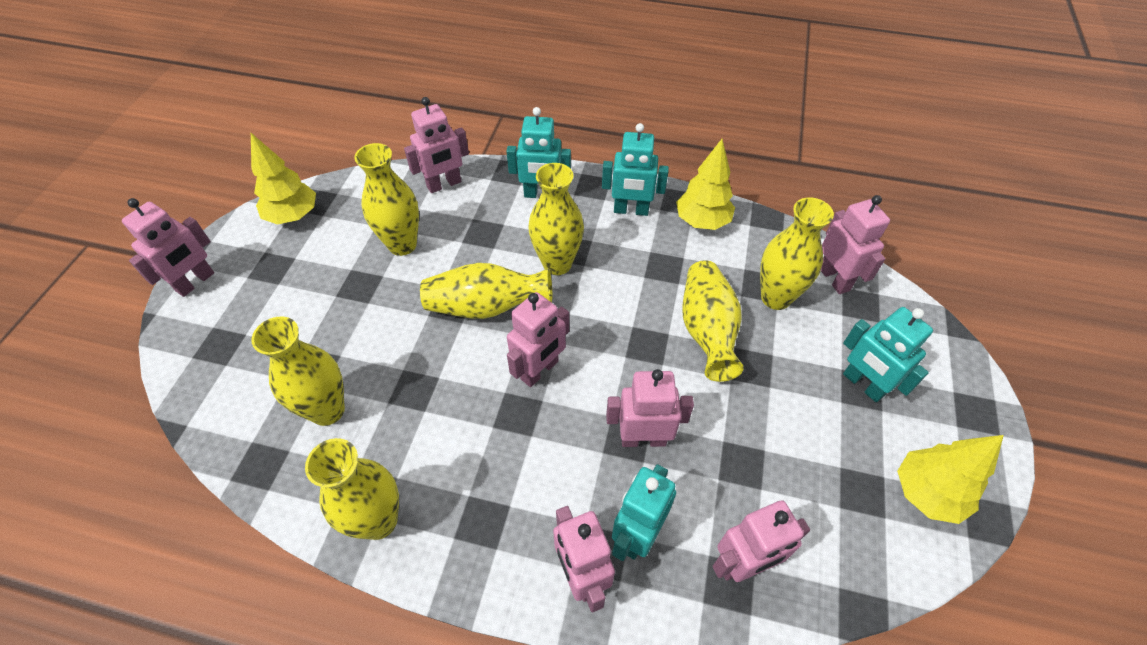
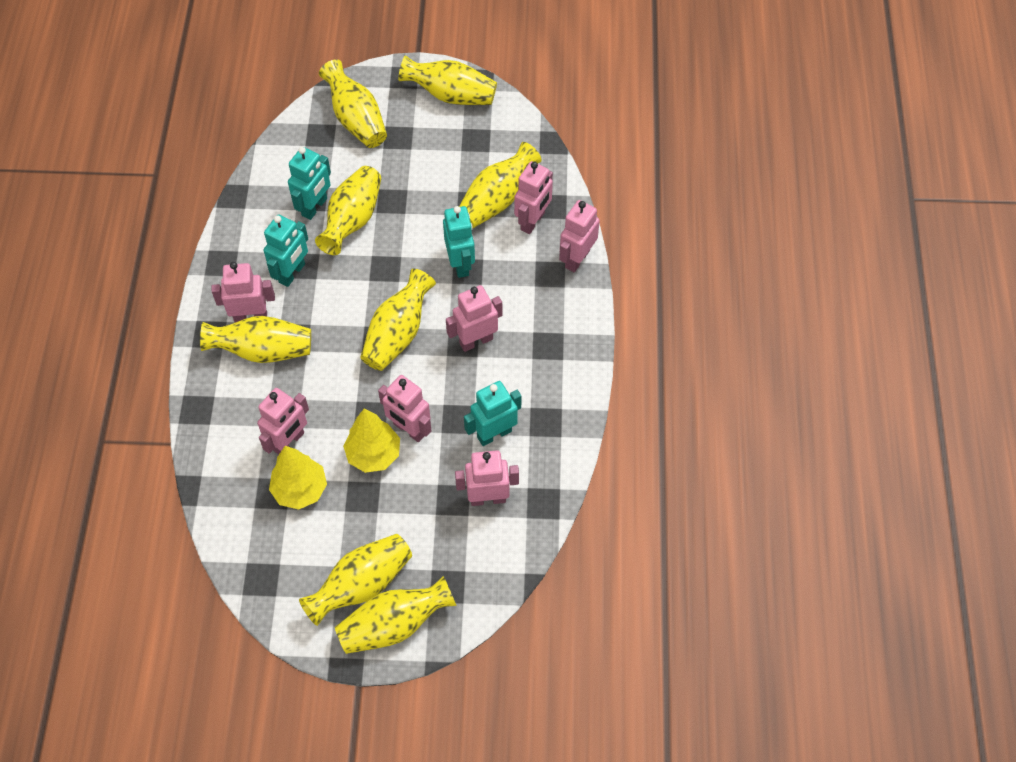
yellow tree: [251,133,316,225] [676,139,735,230] [897,435,1004,524] = 3 -> [269,446,327,510] [343,408,400,473] = 2
yellow vase: [252,317,345,426] [305,438,399,540] [354,143,419,256] [420,263,552,319] [528,163,584,275] [682,260,744,382] [760,197,834,310] = 7 -> [200,316,311,363] [299,534,412,626] [315,166,381,255] [319,59,387,148] [335,576,457,654] [360,269,436,371] [398,55,497,105] [459,142,542,228] = 8

